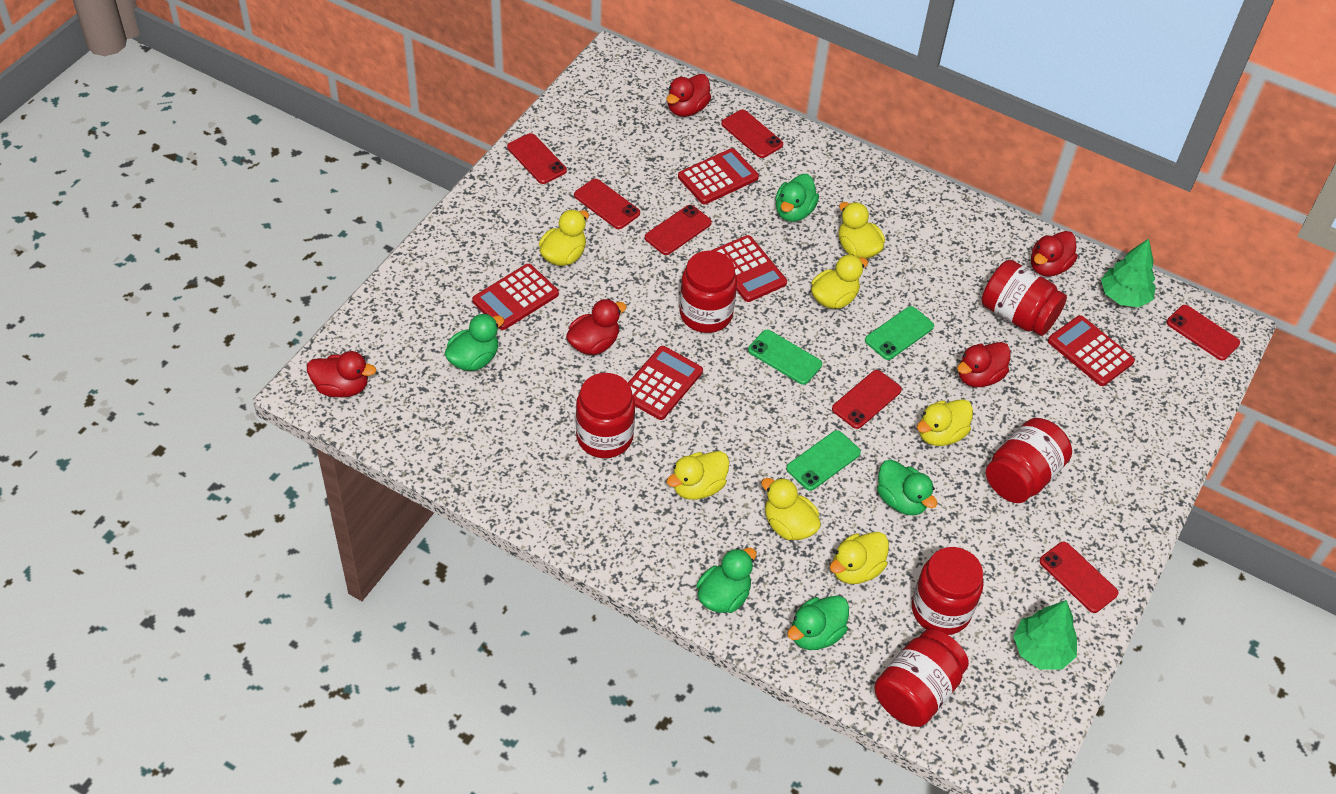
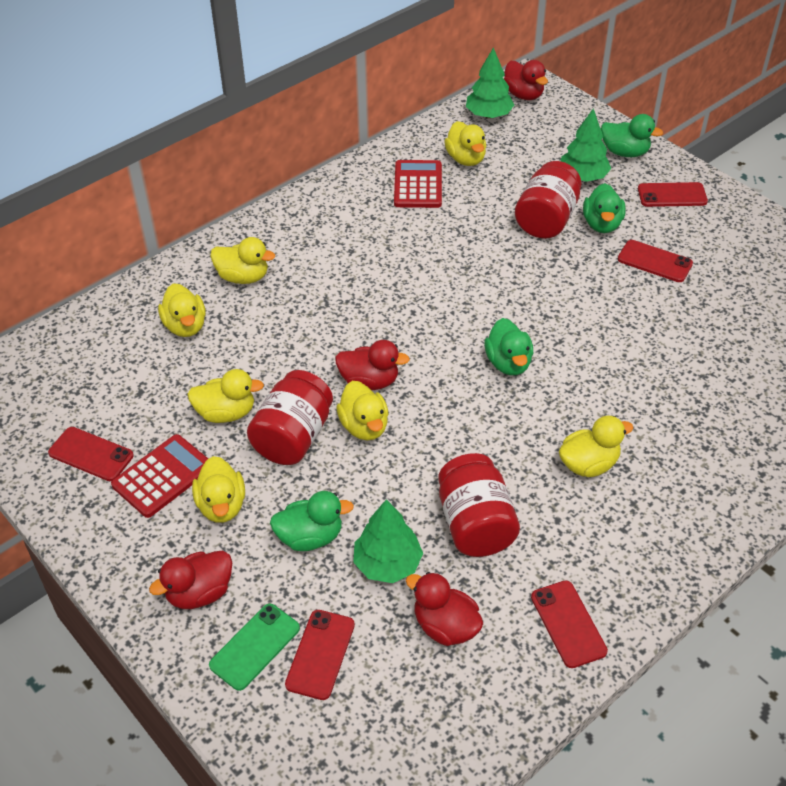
green duck: [445,313,504,371] [696,548,756,613] [775,174,819,222] [787,596,849,650] [877,460,937,515] = 5 -> [270,491,354,551] [484,318,533,375] [583,183,626,233] [601,114,663,157] = 4
green phone: [748,330,822,385] [786,430,861,491] [865,306,934,360] = 3 -> [209,604,300,691] = 1
green tree: [1013,600,1077,670] [1101,239,1156,307] = 2 -> [353,499,423,583] [466,47,514,118] [561,108,611,182] = 3
red calculator: [472,264,559,330] [628,346,703,420] [678,148,759,204] [711,235,787,302] [1048,315,1135,386] = 5 -> [111,434,208,518] [394,160,442,208] = 2
red duck: [307,351,376,398] [566,299,627,355] [667,74,711,117] [957,342,1011,387] [1031,231,1078,277] = 5 -> [149,551,232,609] [335,340,410,390] [406,572,483,646] [504,60,548,100] = 4
red jar: [576,373,635,458] [679,251,737,333] [874,629,969,727] [912,547,983,635] [981,260,1067,336] [986,418,1072,503] = 6 -> [247,370,333,465] [438,453,520,557] [515,161,581,239] = 3
red phone: [507,133,567,184] [574,179,640,229] [645,205,712,255] [721,110,783,158] [832,370,902,429] [1039,542,1119,613] [1167,305,1240,361] = 7 -> [48,427,134,481] [285,610,355,700] [531,581,608,668] [618,240,693,282] [638,182,708,207] = 5

